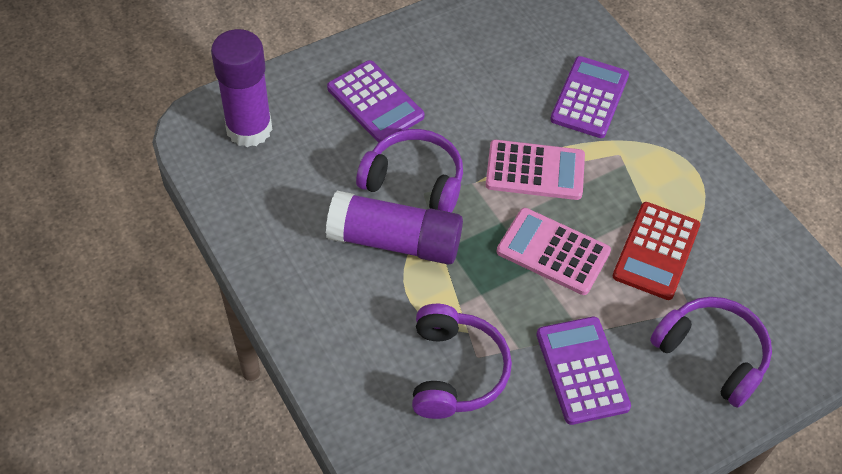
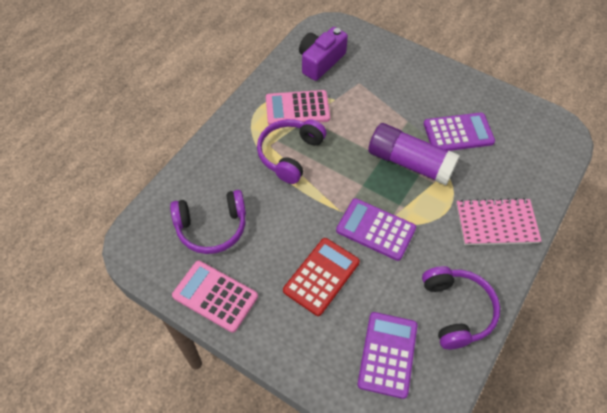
pink notebook: none = 0 -> [456,198,542,245] = 1
purple camera: none = 0 -> [299,27,348,81] = 1
purple glue stick: [211,29,272,147] [326,191,463,265] = 2 -> [368,123,460,185] = 1

